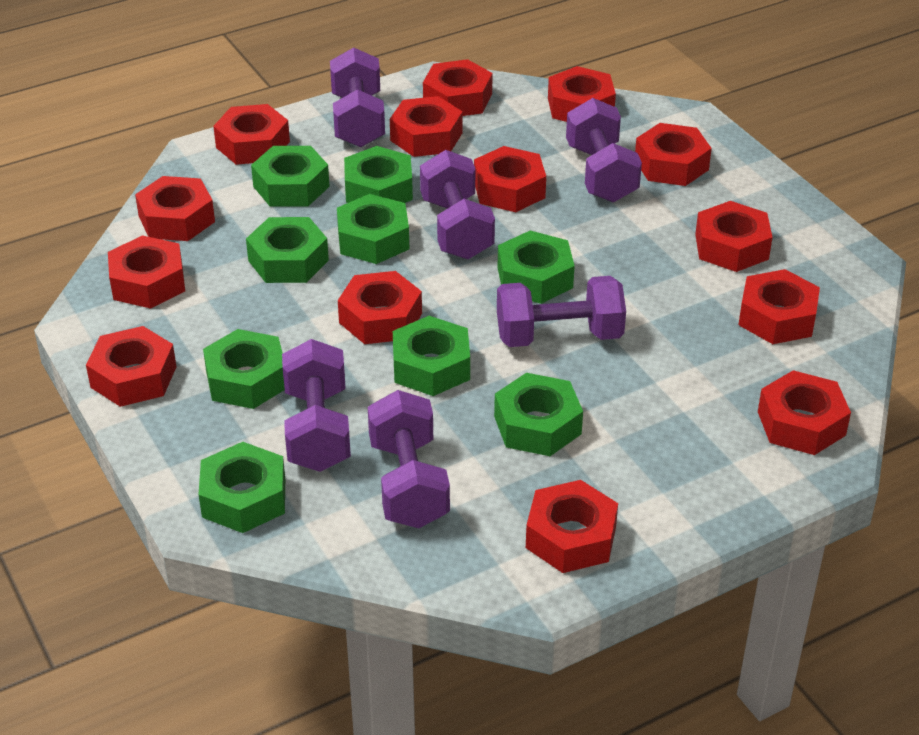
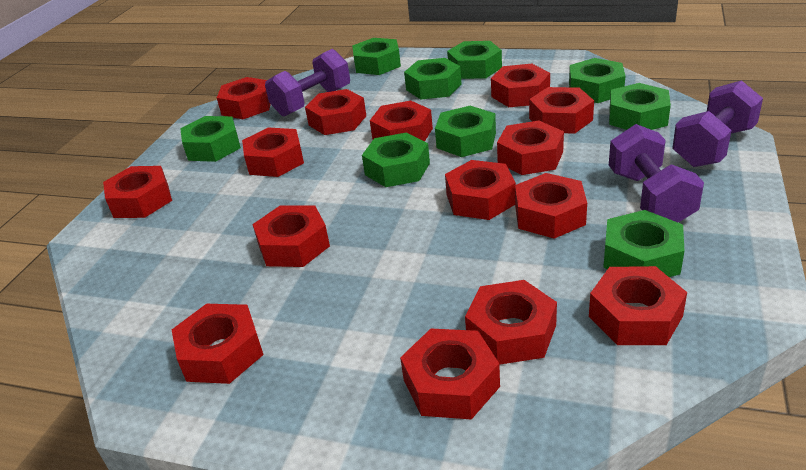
purple dumbbell: [282,339,351,472] [330,47,385,147] [368,390,450,528] [420,150,495,259] [497,276,626,347] [566,98,642,202] = 6 -> [265,49,350,117] [609,124,704,222] [672,80,763,167] = 3
red nut: [86,326,177,407] [108,235,185,309] [135,176,215,241] [213,104,290,165] [338,271,422,344] [390,96,463,157] [423,59,493,116] [474,146,546,212] [526,480,618,573] [548,66,616,122] [635,123,712,186] [695,201,772,272] [738,269,820,344] [758,370,851,455] = 14 -> [103,166,172,218] [172,304,264,384] [217,77,271,119] [242,127,304,177] [252,205,330,267] [305,89,366,135] [370,101,433,141] [400,328,500,420] [445,160,516,220] [465,280,557,365] [491,64,550,107] [497,120,564,175] [515,173,587,239] [529,87,594,134] [589,266,687,345] = 15

